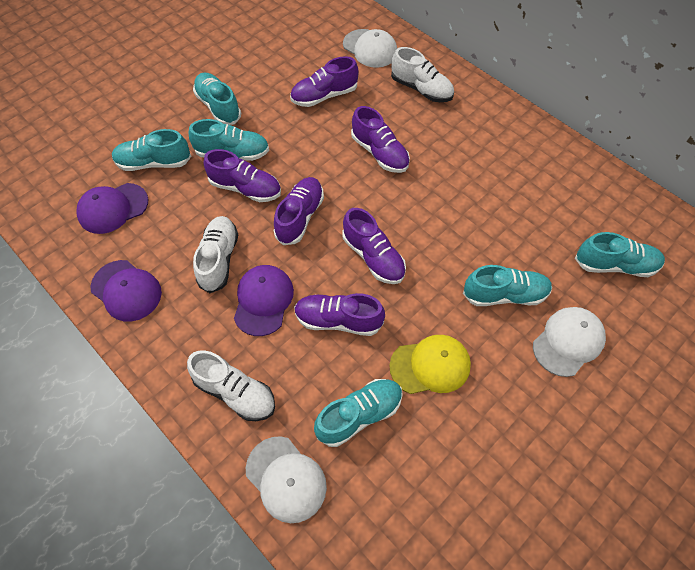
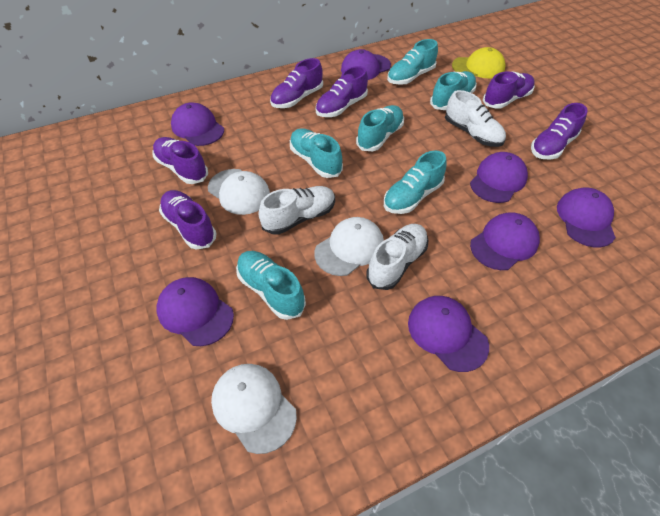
purple cap: [76,183,148,234] [90,260,162,322] [234,265,294,336] = 3 -> [156,277,234,346] [171,102,224,146] [341,49,391,80] [408,296,489,372] [470,152,528,203] [470,212,540,270] [557,187,616,247] = 7

